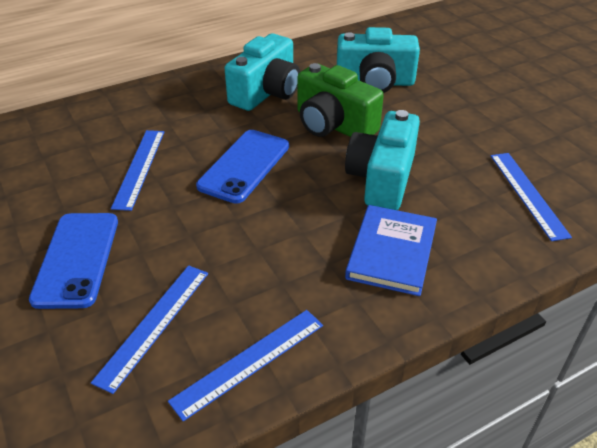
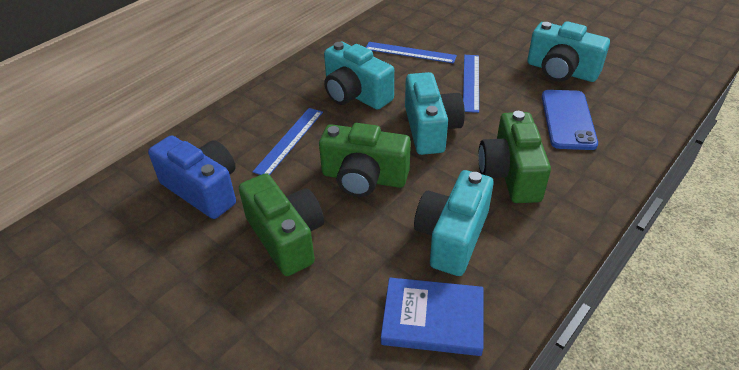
blue camera: none = 0 -> [148,135,236,219] = 1
blue phone: [29,213,118,309] [196,130,289,204] = 2 -> [542,90,598,150] = 1
blue ruler: [91,265,208,394] [111,130,164,211] [168,310,323,421] [491,153,572,241] = 4 -> [253,108,323,175] [366,42,457,64] [463,55,479,113] = 3
green camera: [298,63,384,137] = 1 -> [239,173,324,276] [319,123,411,197] [478,111,551,203] = 3
turquoise camera: [225,34,300,111] [337,27,420,93] [345,110,420,210] = 3 -> [324,42,394,110] [405,72,465,155] [414,170,494,276] [527,21,610,82] = 4

